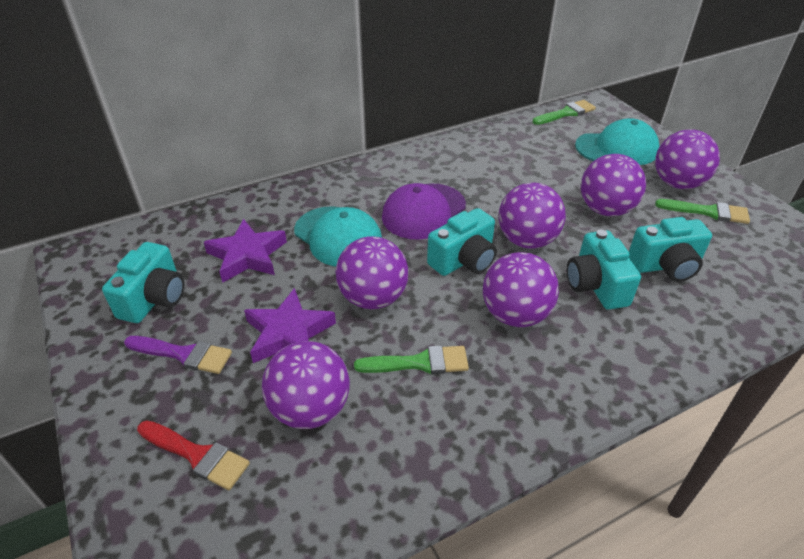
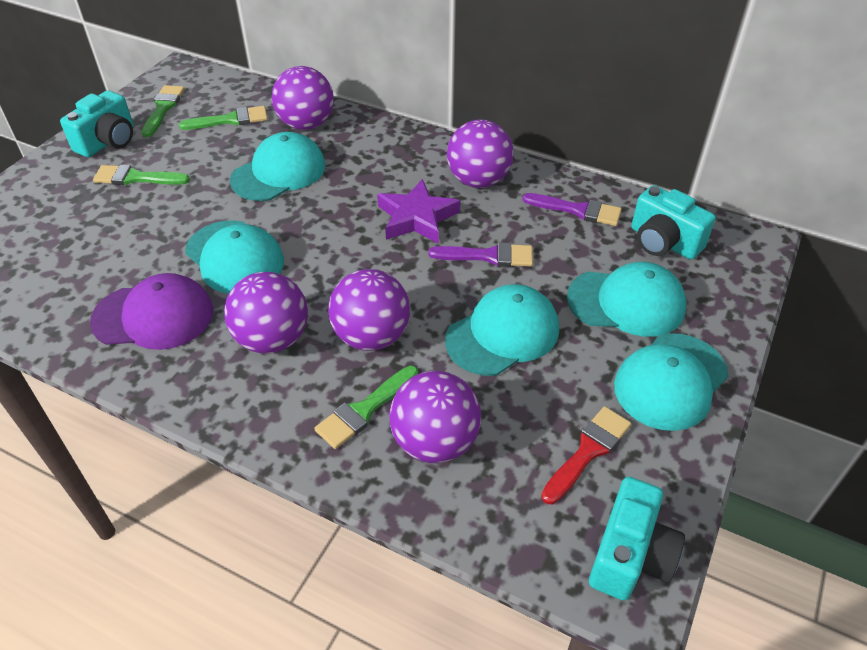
green brush: [354,345,469,374] [533,100,596,125] [655,199,750,224] = 3 -> [93,165,190,185] [142,85,185,137] [179,106,268,130] [314,366,418,449] = 4
purple ball: [262,341,350,429] [335,236,408,309] [483,252,559,327] [499,183,566,249] [581,154,646,216] [655,129,720,189] = 6 -> [224,272,308,354] [272,66,334,130] [328,269,410,351] [389,371,481,463] [447,120,513,188] = 5
purple brush: [124,336,232,374] = 1 -> [428,242,533,267] [523,193,622,226] = 2
purple star: [204,219,287,283] [244,288,336,363] = 2 -> [377,179,460,244] = 1
turquoise camera: [102,242,184,323] [427,208,497,276] [567,229,641,310] [629,217,712,282] = 4 -> [60,90,134,157] [589,477,685,601] [631,185,716,260] = 3
turquoise cap: [294,206,382,267] [575,118,660,165] = 2 -> [185,220,284,294] [230,132,325,201] [445,284,559,376] [567,262,686,337] [614,333,728,431] = 5

